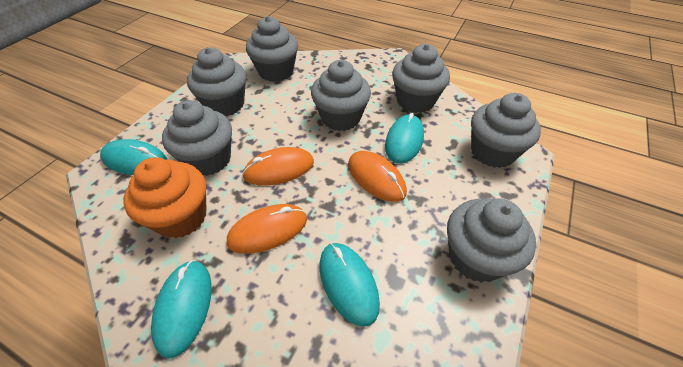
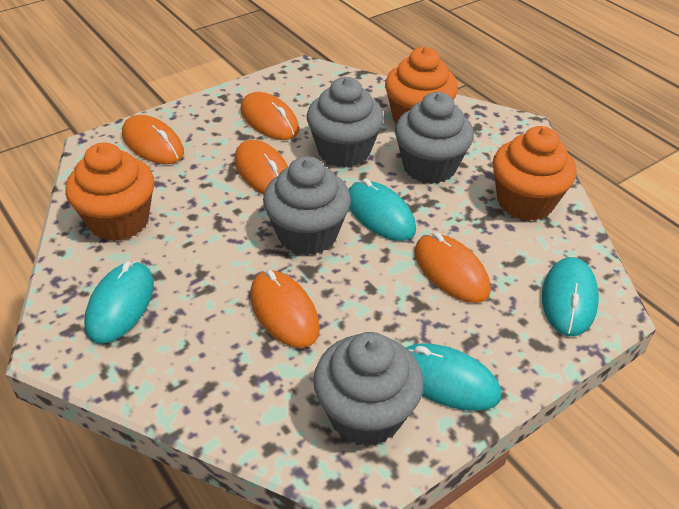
grey cupcake: [162,100,232,176] [187,47,246,116] [246,16,298,82] [311,60,371,131] [392,44,450,113] [447,198,536,283] [471,93,541,168] = 7 -> [263,156,351,255] [307,77,384,168] [313,332,424,446] [395,92,474,184] = 4
orange cupcake: [123,157,207,238] = 1 -> [65,143,155,241] [385,47,458,124] [492,126,577,221] = 3
orange mouse: [227,204,307,254] [242,147,314,186] [348,151,407,202] = 3 -> [122,115,184,164] [234,140,288,194] [241,92,299,140] [250,270,320,348] [414,232,491,303] = 5

